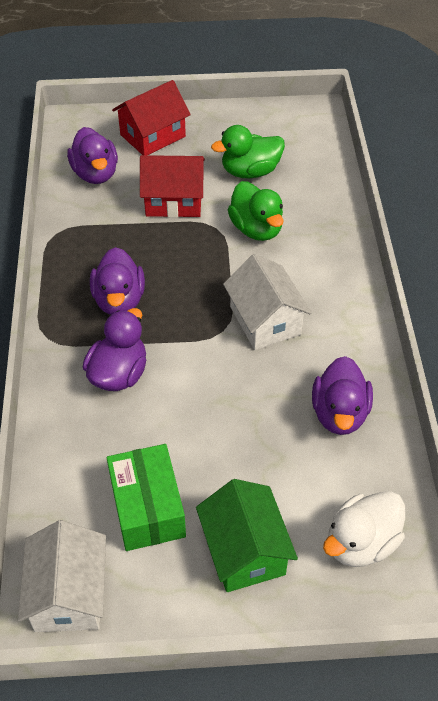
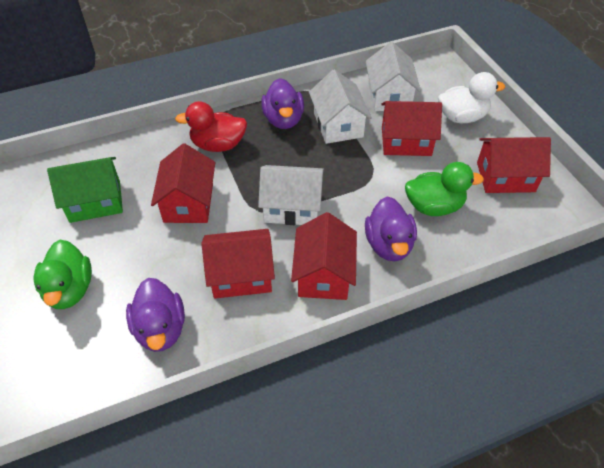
green box: [107,444,186,551] = 1 -> none = 0
purple duck: [67,127,118,184] [83,308,146,391] [90,247,145,315] [312,356,373,435] = 4 -> [126,278,185,352] [261,78,304,129] [365,196,417,261] = 3
red duck: none = 0 -> [175,101,247,152] = 1
red house: [112,80,191,155] [140,155,205,218] = 2 -> [151,143,215,223] [201,229,275,299] [291,212,357,300] [381,101,442,156] [477,137,551,193] = 5
white house: [18,520,106,632] [223,254,312,350] = 2 -> [258,165,324,225] [309,69,372,144] [366,42,421,111] = 3

